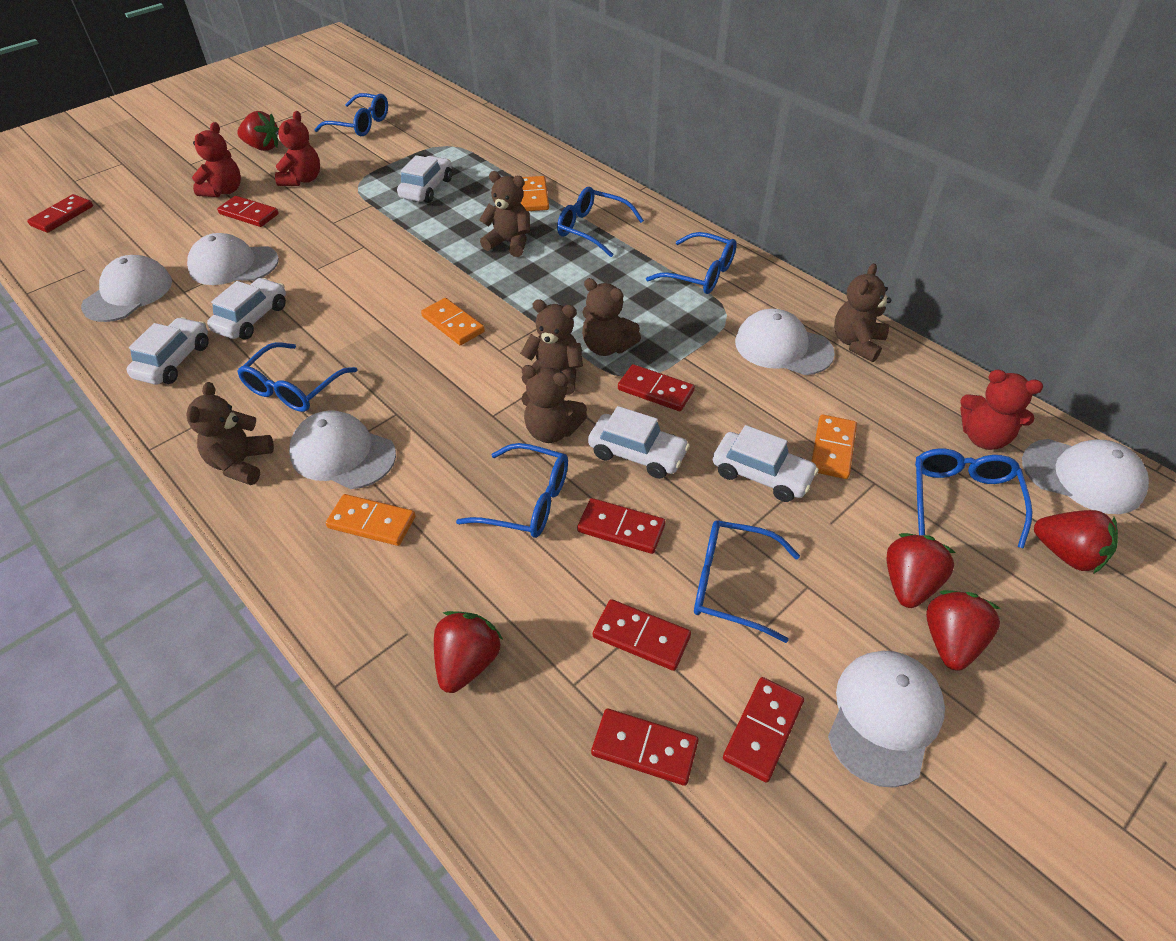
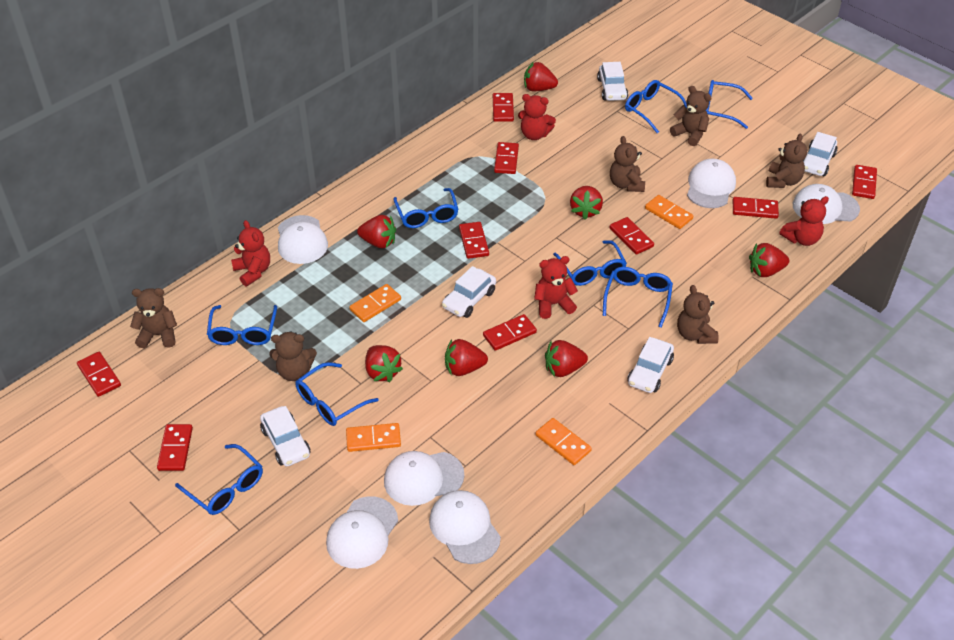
blue glasses: [237,342,357,412] [314,93,388,136] [456,443,568,538] [557,187,644,257] [646,232,737,294] [694,520,800,643] [915,448,1033,549] = 7 -> [175,444,263,515] [207,305,277,345] [295,362,379,426] [393,188,458,228] [553,240,627,286] [603,267,673,328] [625,80,687,133] [706,80,753,129] = 8
red domino: [27,194,93,233] [217,196,279,227] [577,498,666,554] [591,709,699,786] [593,599,691,671] [618,364,695,411] [723,677,804,783] = 7 -> [77,352,121,397] [157,424,193,471] [459,222,489,259] [483,314,537,351] [493,93,514,122] [494,142,519,174] [609,217,654,255] [733,197,779,219] [852,165,877,199] = 9
red strawberry: [237,111,279,151] [434,611,503,693] [887,533,956,608] [926,590,1000,671] [1034,510,1118,574] = 5 -> [357,215,396,248] [365,345,403,382] [445,339,488,376] [524,62,558,92] [545,340,588,377] [570,186,603,220] [749,243,789,277] = 7
red teddy bear: [192,122,241,197] [275,111,320,186] [960,369,1043,450] = 3 -> [231,220,270,286] [518,94,556,140] [534,256,578,319] [779,196,829,246] = 4

